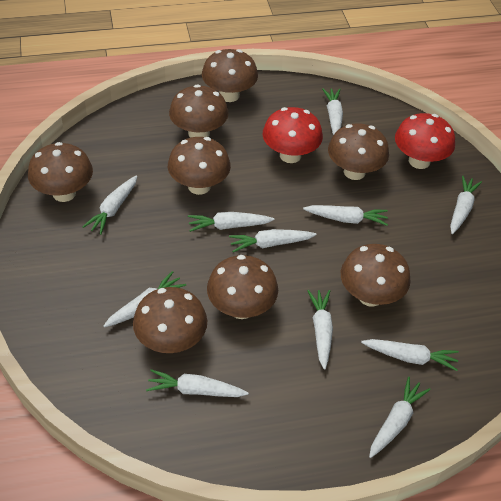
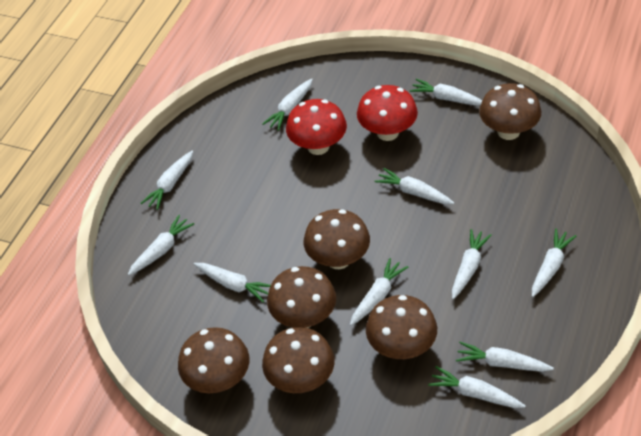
brown mushroom: [28,142,93,202] [133,287,207,353] [168,137,231,195] [169,85,229,138] [202,49,258,102] [207,255,278,319] [328,123,389,180] [341,244,411,307] = 8 -> [178,327,249,393] [262,327,334,393] [267,266,336,328] [304,209,370,269] [366,295,437,359] [479,83,541,140] = 6

